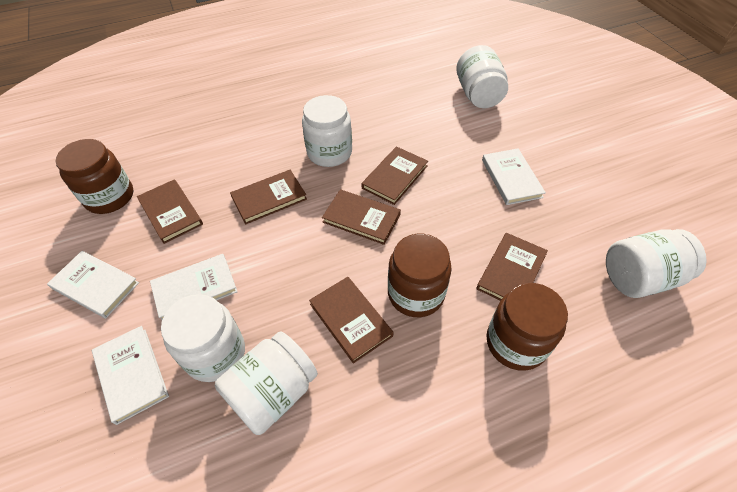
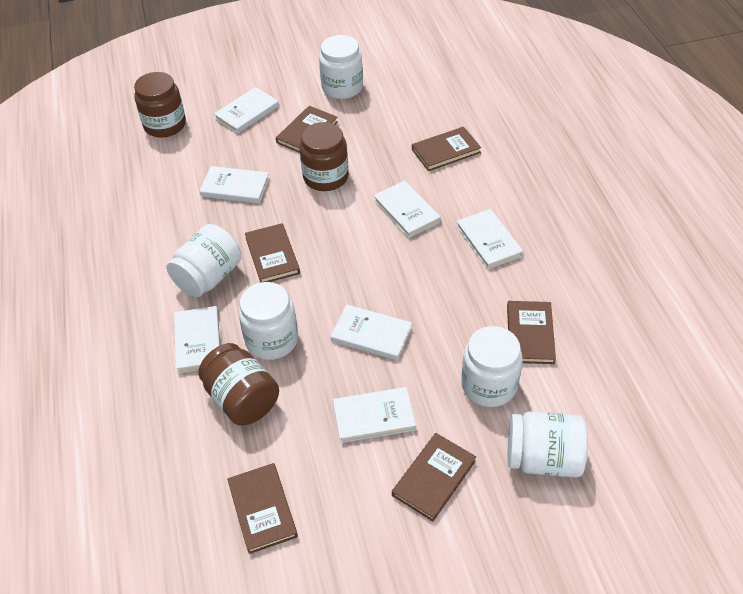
white book: [47,251,139,318] [92,326,169,425] [150,254,238,320] [482,149,546,205] = 4 -> [174,306,220,373] [200,166,270,203] [214,87,279,134] [330,304,412,360] [333,387,416,443] [373,180,441,238] [456,209,523,270] = 7

